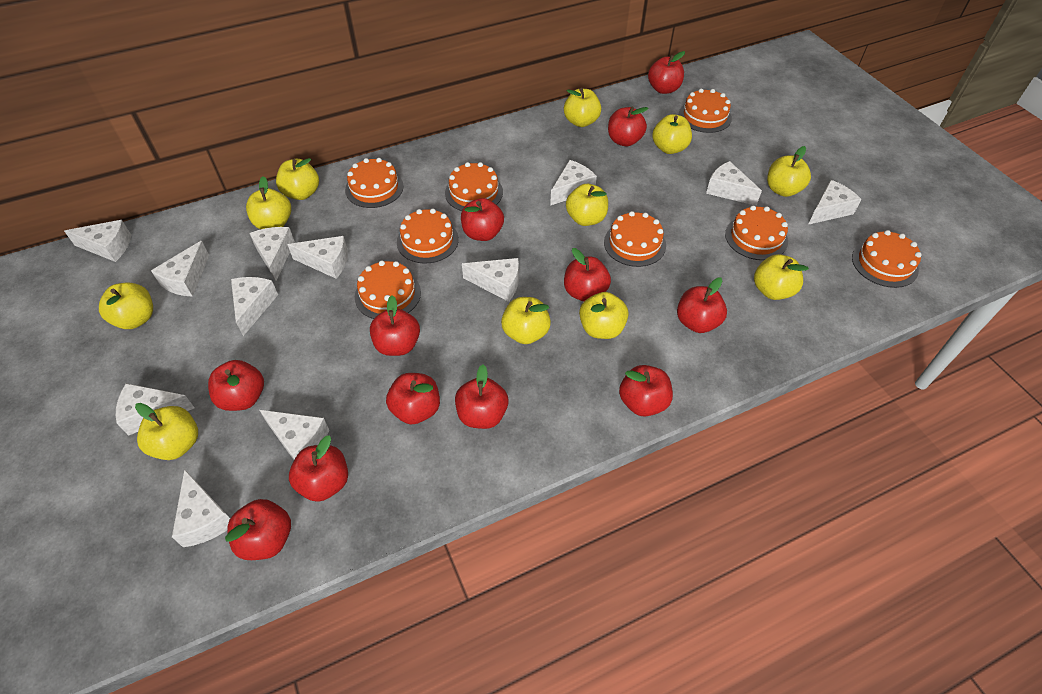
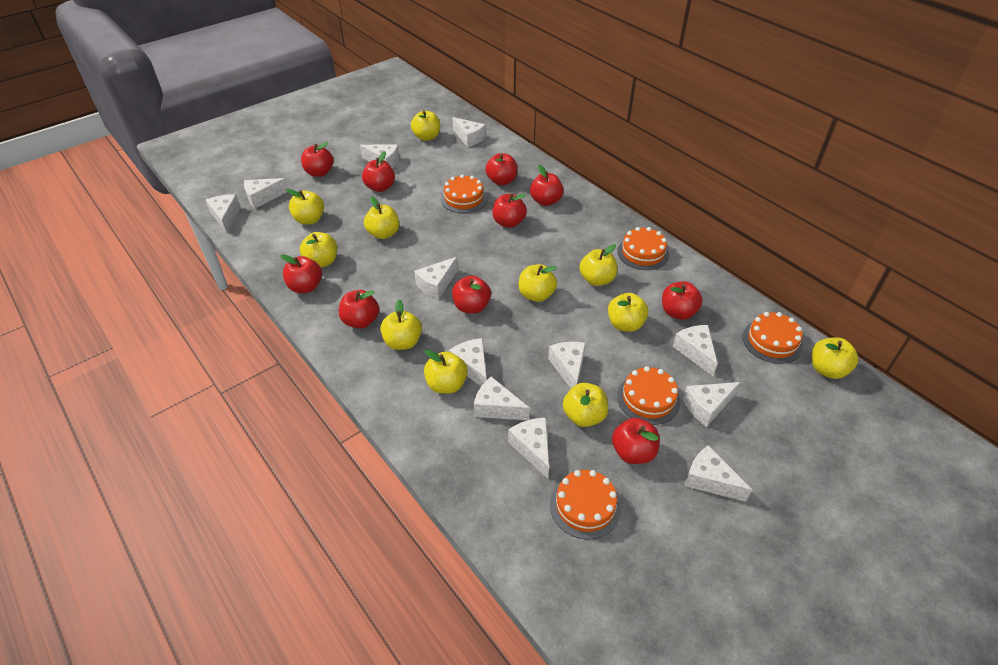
orange cake: [345,158,404,208] [355,260,421,319] [397,209,459,263] [445,162,503,211] [604,211,666,267] [679,88,732,133] [725,205,788,260] [852,230,922,288] = 8 -> [441,174,487,213] [550,470,621,540] [617,227,669,270] [617,366,680,425] [742,312,803,364] = 5
red apple: [208,360,264,411] [225,499,291,560] [289,435,348,502] [370,296,420,356] [386,373,440,425] [455,365,508,429] [461,198,504,241] [564,248,611,302] [608,107,648,147] [619,365,673,417] [648,51,685,94] [677,277,727,333] = 12 -> [280,254,322,293] [301,142,333,177] [339,290,379,329] [362,151,395,192] [452,276,491,314] [485,153,517,185] [492,194,527,228] [530,165,564,206] [612,418,660,464] [662,281,703,320] = 10

